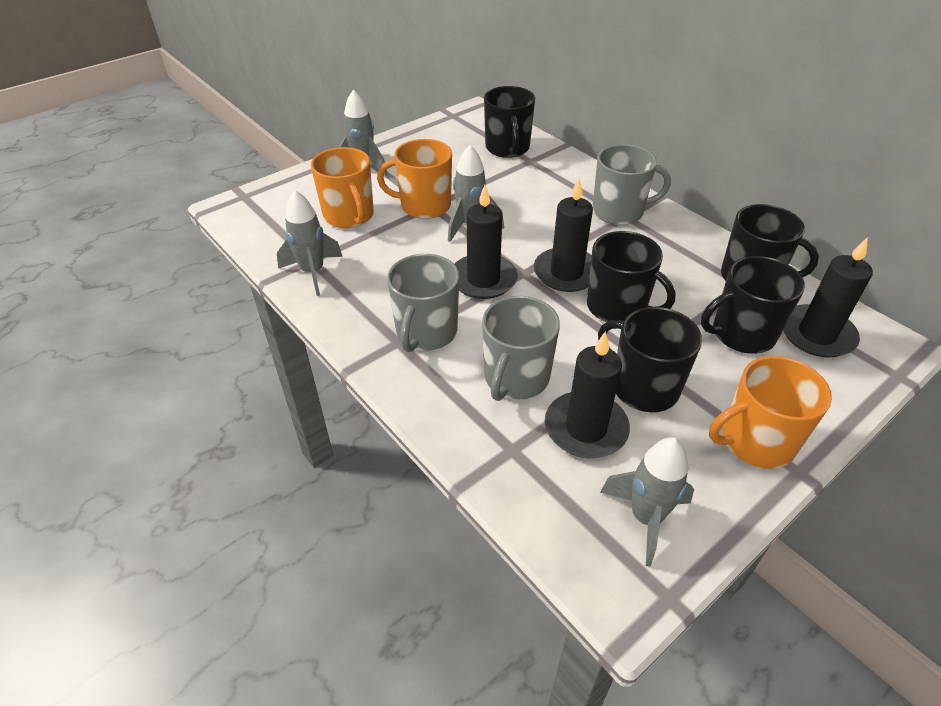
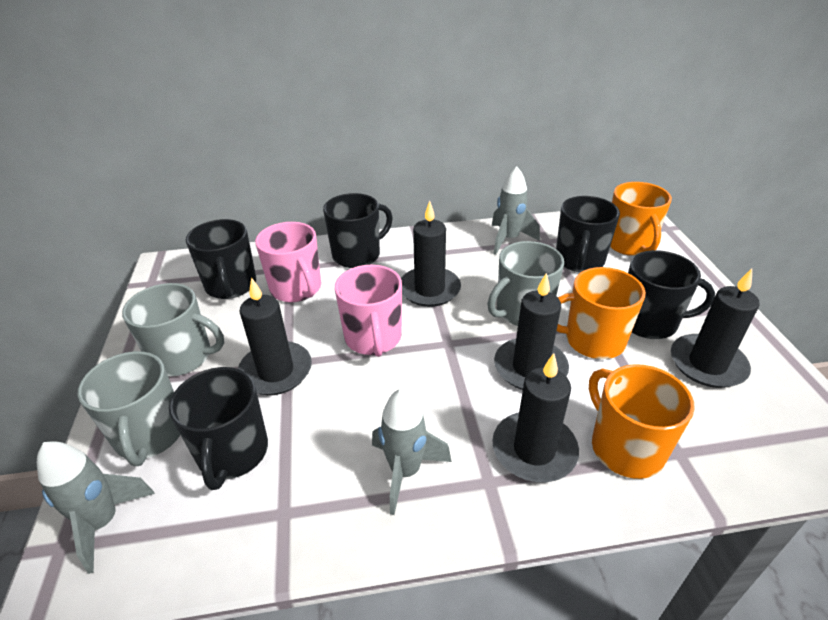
black candle: [455,185,518,299] [534,178,593,292] [545,331,630,458] [783,237,873,358] = 4 -> [238,277,312,395] [401,201,461,307] [492,353,579,482] [494,272,569,390] [671,269,760,388] = 5
grey rocket: [277,190,343,296] [339,89,388,176] [448,145,504,242] [600,437,694,567] = 4 -> [37,441,155,574] [372,389,452,515] [492,167,540,255] = 3
pink mug: none = 0 -> [255,222,321,302] [335,265,402,357] = 2

